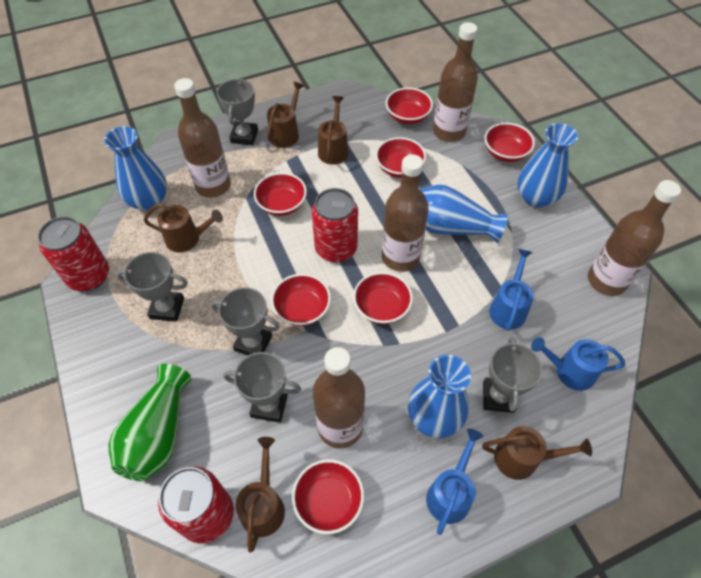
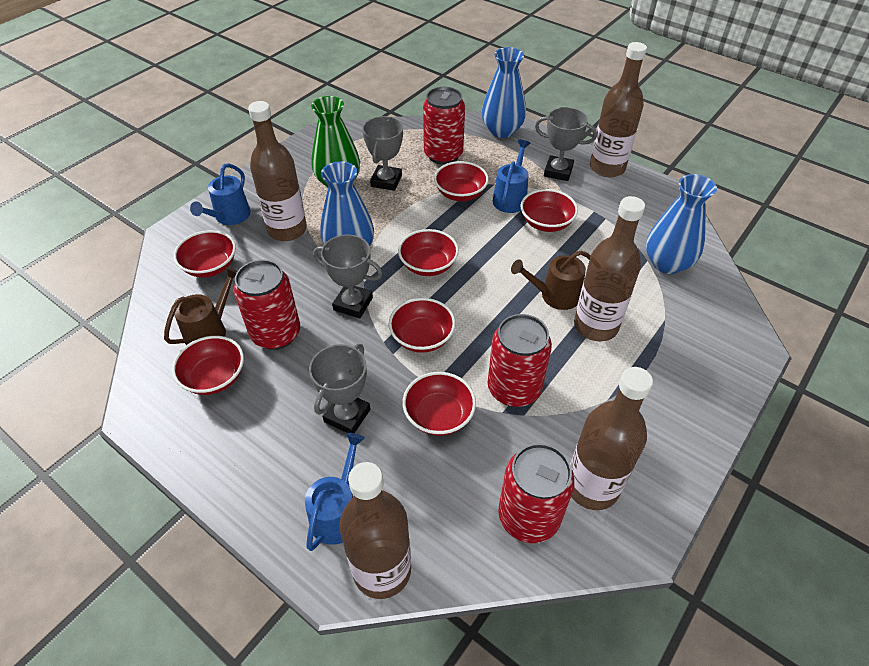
blue vase: [104,126,167,211] [408,355,471,438] [420,184,508,243] [517,123,578,208] = 4 -> [320,161,374,246] [482,47,526,138] [646,174,717,274] = 3
brown watering can: [144,203,223,252] [236,437,285,553] [267,82,304,148] [318,96,348,165] [482,426,592,480] = 5 -> [164,267,237,345] [511,250,591,310] = 2
grey trophy: [116,252,188,322] [211,287,280,355] [217,79,258,145] [223,352,301,423] [483,337,542,413] = 5 -> [309,344,370,433] [313,235,382,318] [362,116,403,191] [535,107,597,181] = 4
red can: [38,216,109,291] [158,467,234,544] [312,188,358,263] = 3 -> [234,259,300,350] [423,87,465,165] [488,314,552,407] [498,443,575,543] = 4

